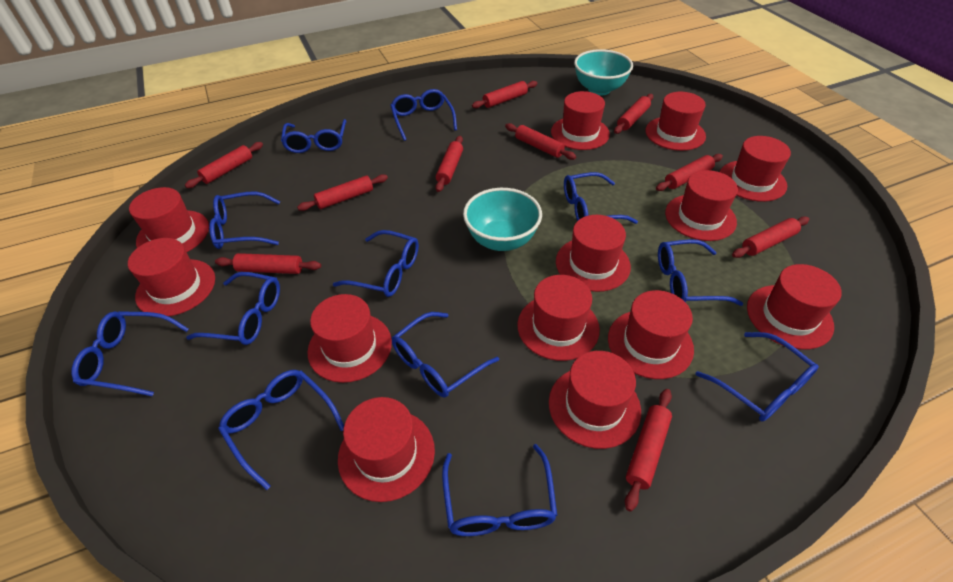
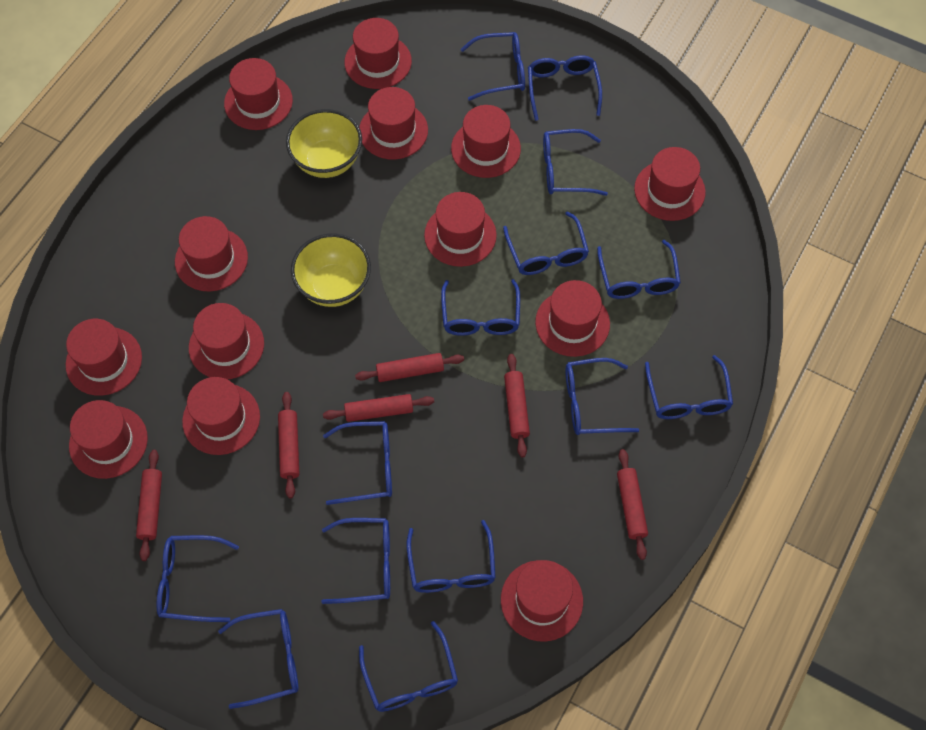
blue glasses: [71,311,189,396] [186,272,280,345] [209,192,280,249] [218,370,344,490] [281,119,346,153] [333,230,419,297] [390,89,457,141] [392,312,499,398] [442,444,557,536] [564,172,638,224] [658,239,743,306] [695,332,819,422] = 12 -> [156,535,239,622] [218,609,298,709] [321,518,390,604] [323,421,392,505] [359,621,458,712] [406,520,496,593] [441,279,520,336] [461,32,525,101] [503,211,589,275] [528,55,602,121] [543,129,608,196] [565,358,639,435] [597,240,681,299] [645,355,733,419] = 14
red rolling pin: [185,142,263,188] [215,253,321,274] [297,174,388,211] [435,136,463,192] [472,81,537,108] [505,123,576,160] [614,94,653,134] [625,389,672,512] [656,154,723,191] [732,216,809,258] = 10 -> [136,450,162,561] [278,392,299,498] [323,394,434,422] [355,353,464,382] [504,354,530,457] [617,449,648,560] = 6
turquoise bowl: [463,188,542,251] [574,49,633,96] = 2 -> none = 0
yellow bowl: none = 0 -> [286,109,362,178] [291,233,371,307] = 2

